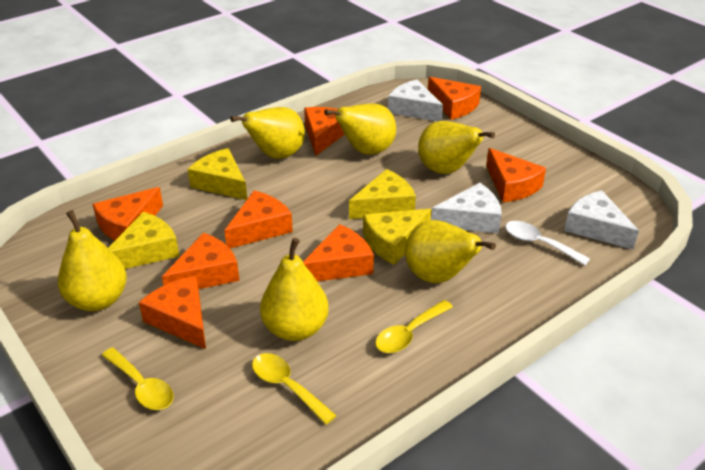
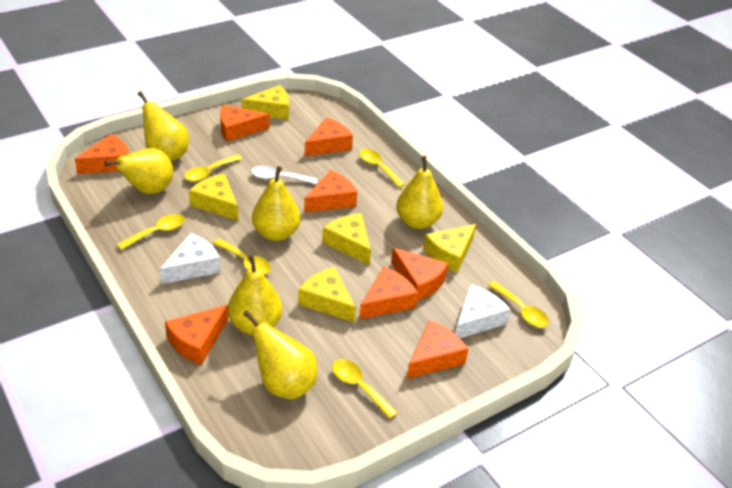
white cheese: [388,79,443,121] [431,183,502,233] [564,190,639,250] = 3 -> [160,233,221,284] [455,284,511,338] = 2
yellow cheese: [108,212,179,269] [188,148,247,200] [349,169,416,219] [363,209,431,265] = 4 -> [189,173,239,221] [241,85,289,120] [298,267,356,323] [322,213,371,265] [423,224,476,273] = 5
yellow spoon: [102,347,173,410] [252,353,337,425] [375,300,453,353] = 3 -> [117,214,185,250] [184,154,242,182] [213,238,271,275] [332,359,398,419] [360,149,405,188] [488,281,549,327] = 6

